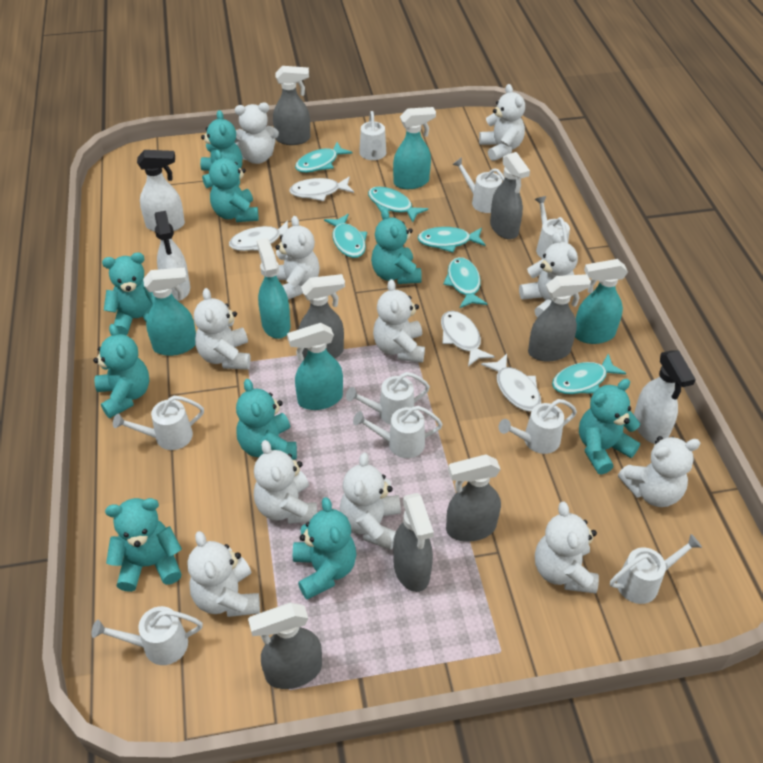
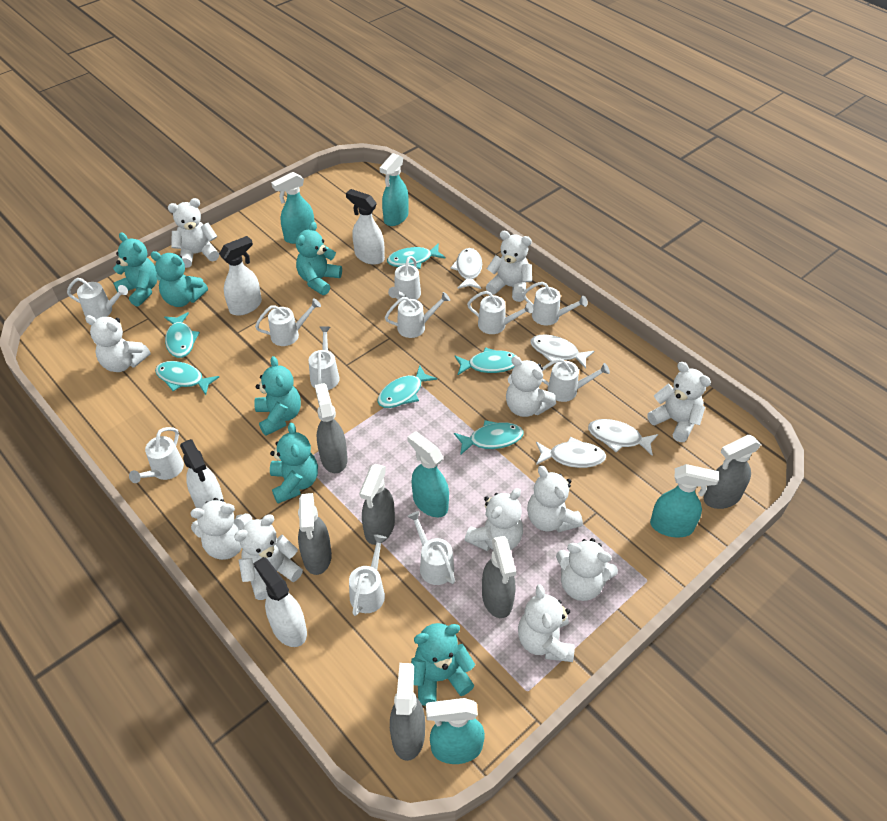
grey spray bottle: [248,603,322,689] [273,66,310,145] [298,274,345,360] [393,493,434,592] [446,454,501,542] [490,152,530,239] [528,274,591,362] = 7 -> [298,493,332,575] [315,383,348,473] [359,464,395,545] [390,663,425,761] [482,536,516,618] [704,435,761,509] = 6
turquoise teddy bear: [93,324,149,418] [102,252,155,335] [105,498,182,592] [200,110,242,188] [209,150,259,222] [236,379,297,460] [293,497,356,599] [371,209,422,284] [579,379,640,474] = 9 -> [113,233,157,307] [150,251,208,307] [254,356,301,436] [270,423,318,504] [296,222,342,295] [411,623,475,706] = 6
white spray bottle: [137,150,185,232] [154,211,190,301] [634,350,696,444] = 3 -> [180,439,224,508] [219,236,262,316] [253,557,307,647] [346,189,385,265] = 4
white watering can: [92,606,203,665] [113,396,204,450] [346,372,430,425] [353,406,443,458] [359,111,386,160] [452,157,505,213] [498,399,577,454] [535,196,570,259] [610,534,702,604] = 9 -> [67,278,128,320] [129,427,184,483] [255,298,321,346] [309,326,339,390] [349,534,387,616] [385,292,450,338] [388,256,421,302] [407,511,455,585] [467,291,533,334] [523,282,588,325] [542,358,610,402] = 11

